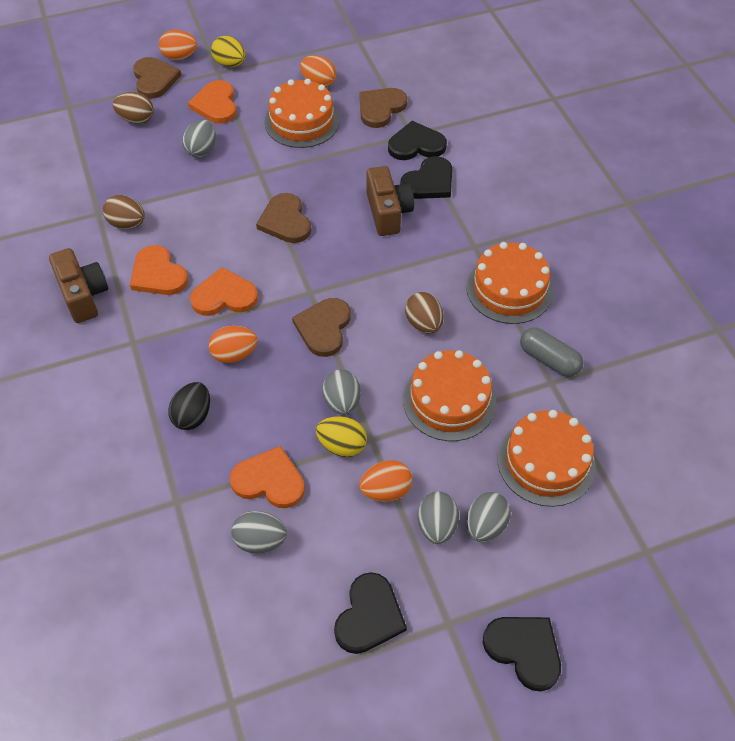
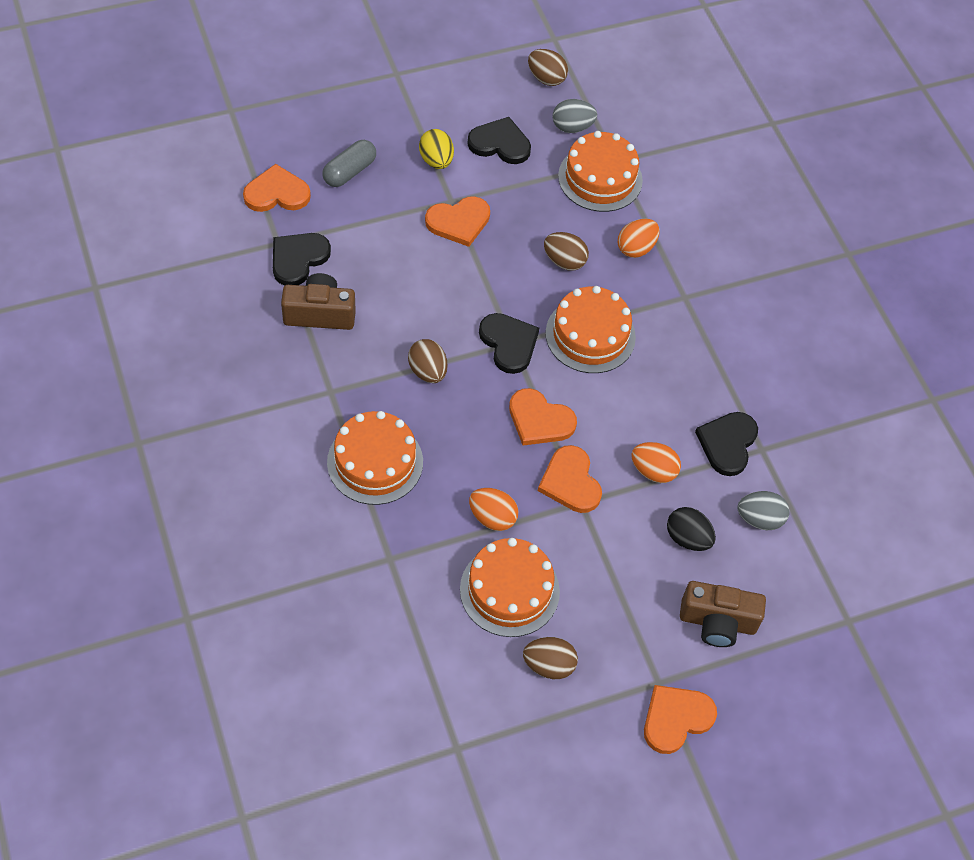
brown egg: [103,195,145,229] [113,92,154,124] [405,292,444,333] = 3 -> [408,339,447,383] [523,637,578,679] [528,49,568,86] [544,232,589,271] = 4
brown heart: [133,57,181,99] [256,193,311,243] [292,298,351,357] [360,88,407,128] = 4 -> none = 0
grey egg: [182,120,216,157] [231,511,287,553] [322,369,361,416] [418,492,459,544] [466,492,511,542] = 5 -> [553,99,597,133] [737,491,790,530] = 2
orange egg: [159,30,197,60] [208,326,257,363] [300,55,336,88] [359,460,412,502] = 4 -> [469,488,518,531] [618,219,660,258] [631,442,681,483] = 3
orange heart: [130,245,188,295] [188,80,237,124] [190,267,258,316] [230,446,305,508] = 4 -> [243,164,311,212] [425,196,490,247] [509,388,577,446] [538,445,602,513] [644,685,717,754] = 5
yellow egg: [211,36,246,67] [316,416,367,457] = 2 -> [419,129,454,169] = 1

